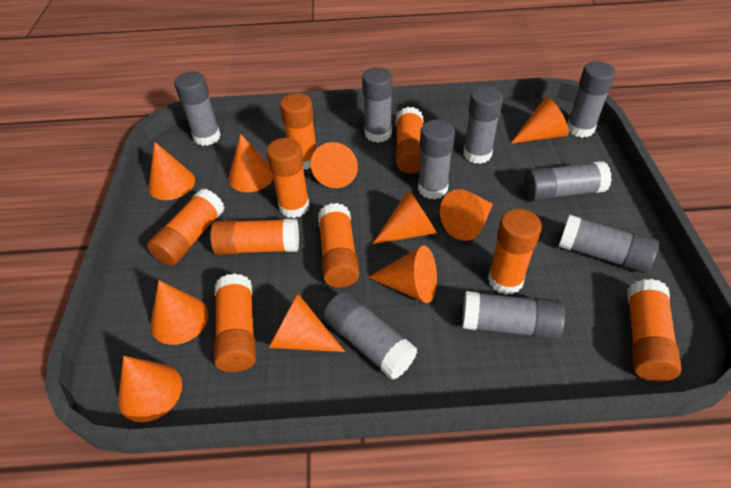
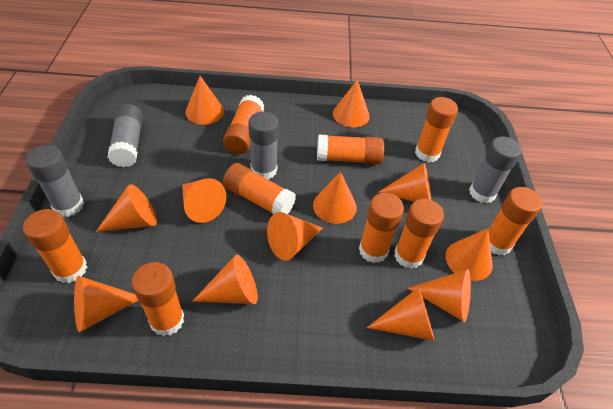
grey glue stick: [174,72,221,146] [323,291,418,380] [362,67,393,143] [418,119,455,199] [462,291,565,340] [463,86,503,164] [524,161,612,201] [558,215,659,273] [567,61,616,138] = 9 -> [26,145,84,217] [108,104,143,168] [248,112,279,179] [469,137,522,203] = 4
orange cone: [118,356,182,422] [148,142,195,200] [151,280,208,345] [228,134,273,192] [269,293,345,352] [311,142,358,188] [368,245,437,303] [372,190,437,244] [440,189,493,241] [510,97,569,144] = 10 -> [74,276,138,332] [96,184,157,232] [182,178,226,223] [186,76,224,125] [192,255,258,304] [267,212,323,261] [313,172,357,224] [333,80,370,128] [367,287,434,341] [378,163,431,202] [407,269,471,322] [446,228,493,281] = 12

